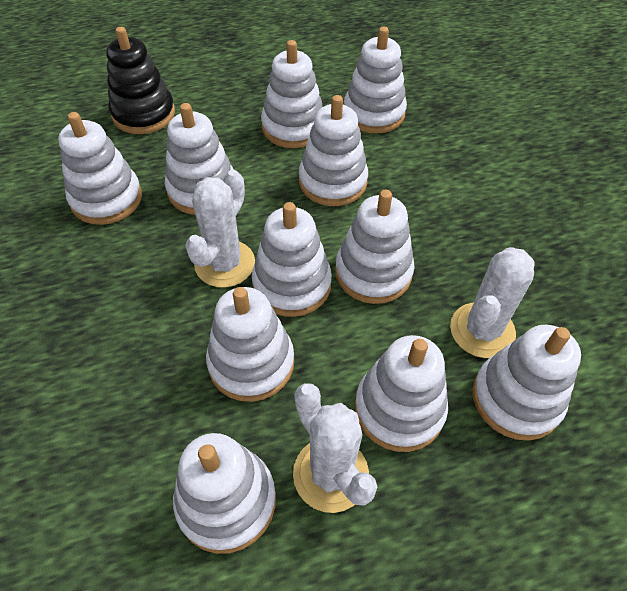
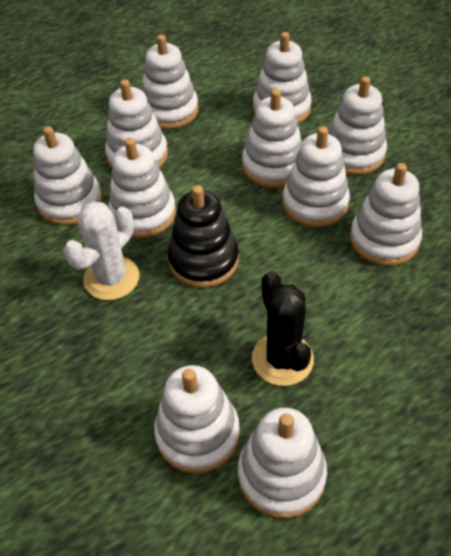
black cactus: none = 0 -> [252,271,314,386] = 1
white cactus: [185,170,255,288] [293,383,377,513] [450,247,534,358] = 3 -> [64,201,139,300] = 1

